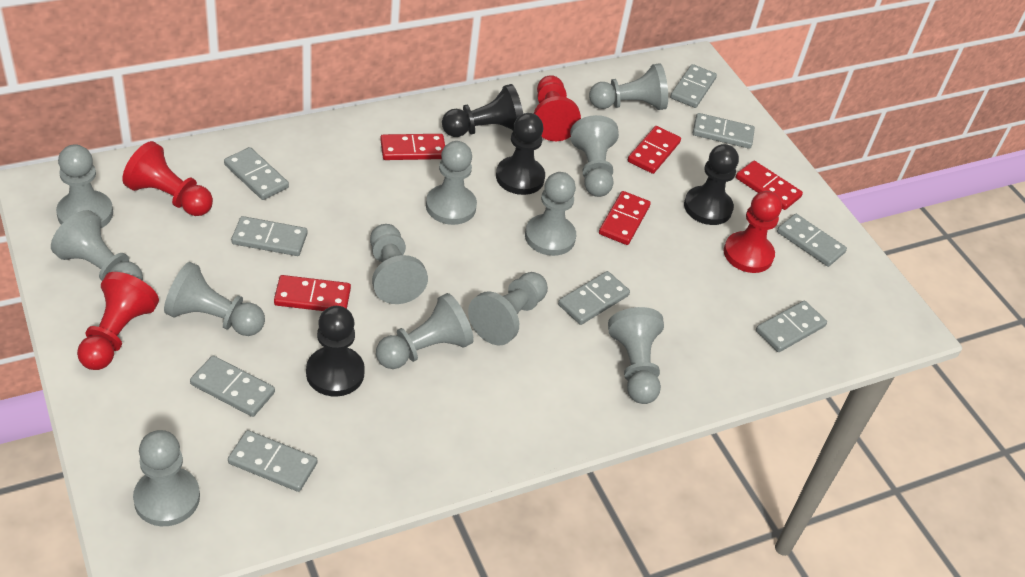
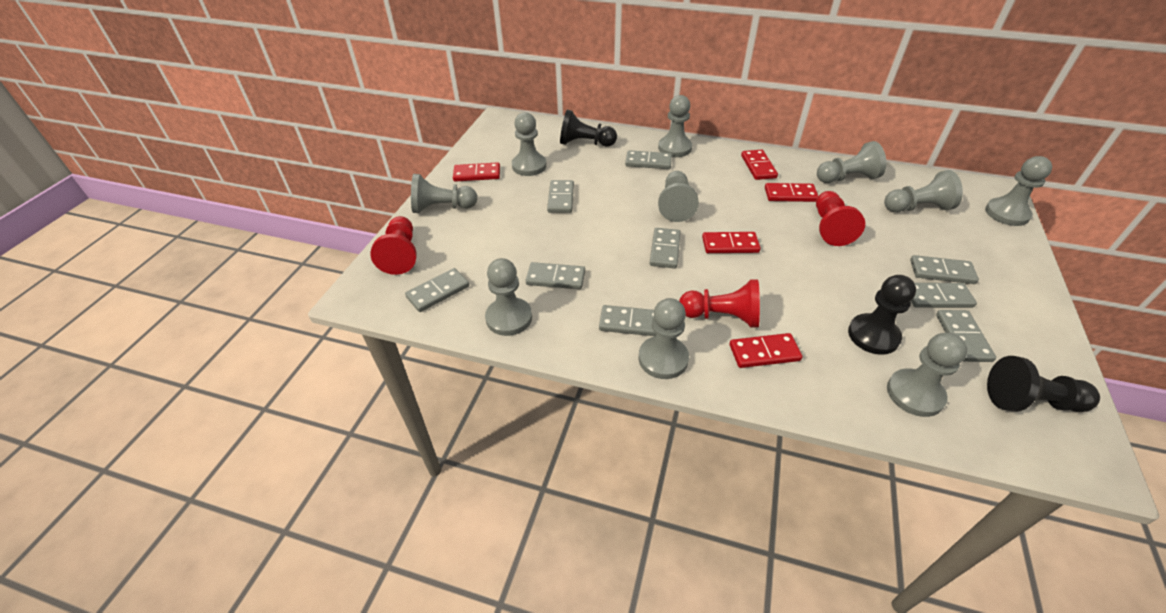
black pawn: [306,306,365,397] [442,84,523,137] [496,113,545,195] [684,144,739,225] = 4 -> [560,109,617,147] [848,275,916,355] [987,356,1100,412] = 3
grey pawn: [51,210,143,281] [56,144,113,228] [133,430,200,526] [164,262,265,336] [370,224,428,304] [376,293,474,369] [426,141,477,225] [468,272,548,345] [525,172,576,256] [570,115,619,197] [589,63,668,110] [608,307,664,404] = 12 -> [411,174,477,213] [485,258,532,336] [512,112,547,176] [639,298,689,379] [658,95,692,157] [658,171,699,222] [817,141,886,183] [884,170,963,212] [887,333,967,417] [985,156,1052,226] = 10
red pawn: [77,272,159,370] [122,141,213,216] [533,75,581,141] [724,191,782,273] = 4 -> [370,216,417,275] [679,279,760,328] [816,191,865,246] = 3

